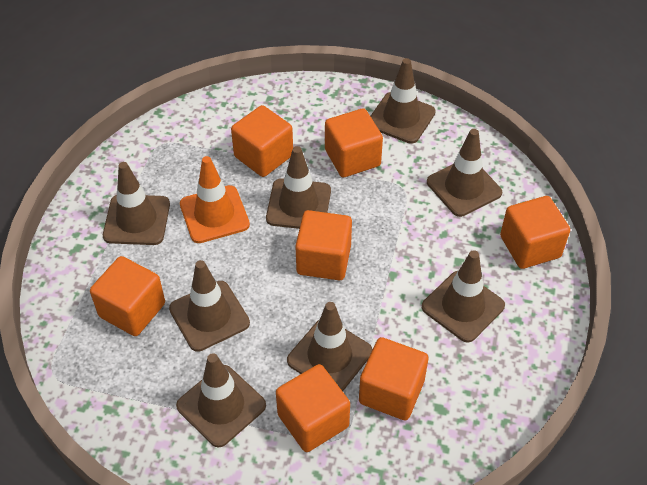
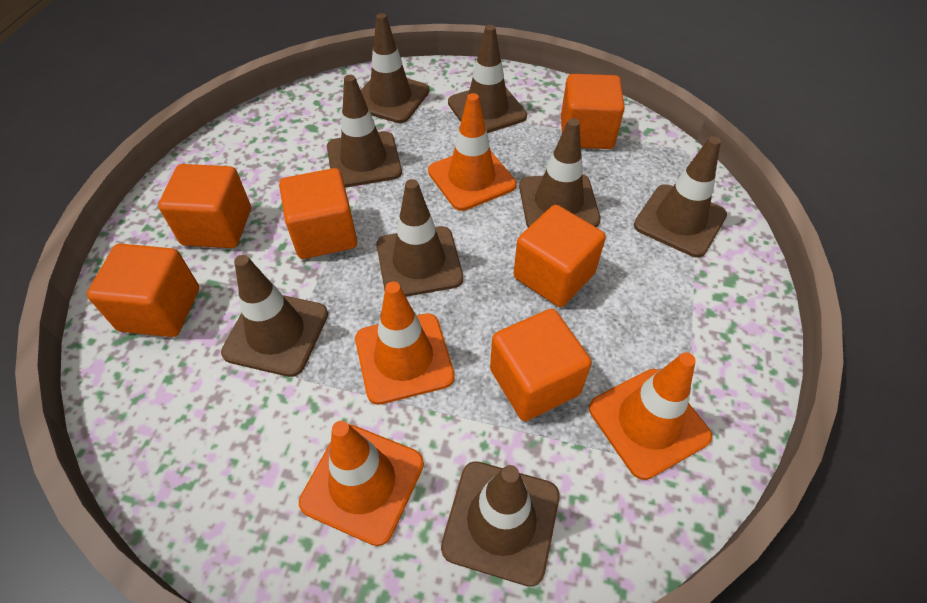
orange cube: [90,256,165,336] [231,105,293,177] [276,364,350,452] [295,210,352,280] [325,108,383,177] [359,337,428,420] [500,196,570,269] = 7 -> [87,244,199,337] [158,164,251,248] [279,168,357,259] [490,309,592,421] [514,205,606,307] [561,74,625,149] = 6
orange traffic cone: [180,156,250,243] = 1 -> [299,421,424,546] [355,282,455,405] [428,93,516,211] [589,352,712,480] = 4

